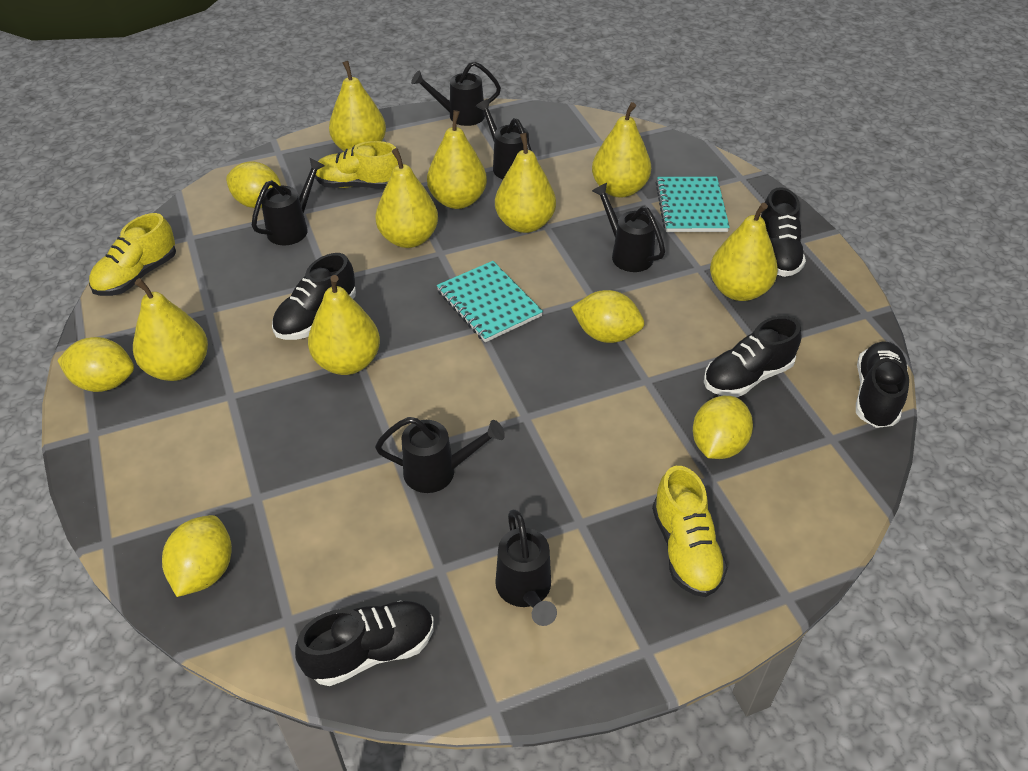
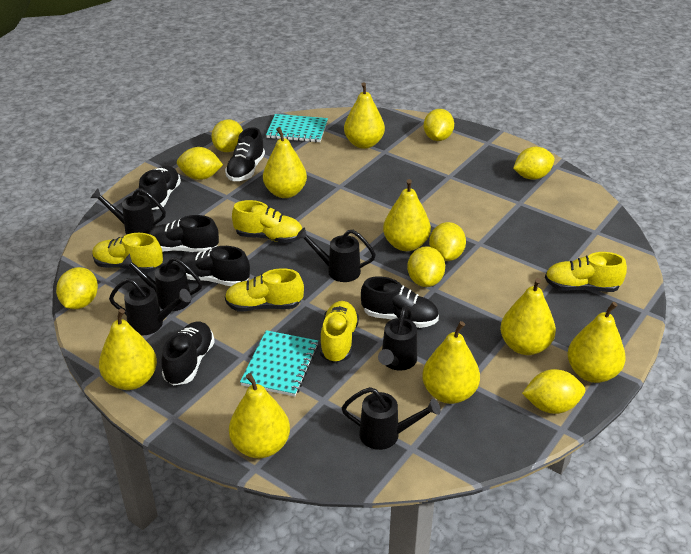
black shoe: [272,253,356,340] [295,601,434,686] [704,316,802,397] [760,187,806,277] [856,341,909,428] = 5 -> [139,166,181,210] [148,215,219,252] [161,322,215,386] [180,246,250,286] [225,127,265,181] [361,276,439,328] = 6
yellow lemon: [57,337,134,392] [162,515,232,597] [226,161,281,208] [571,290,644,343] [693,396,753,459] = 5 -> [56,267,98,309] [177,147,223,180] [211,119,243,152] [407,246,445,287] [424,109,454,141] [429,222,466,261] [513,147,555,180] [522,369,585,414] = 8
yellow shoe: [89,213,176,296] [315,141,398,189] [652,466,728,597] = 3 -> [92,233,163,273] [225,268,304,311] [232,200,302,243] [320,301,359,363] [545,252,627,292] = 5

